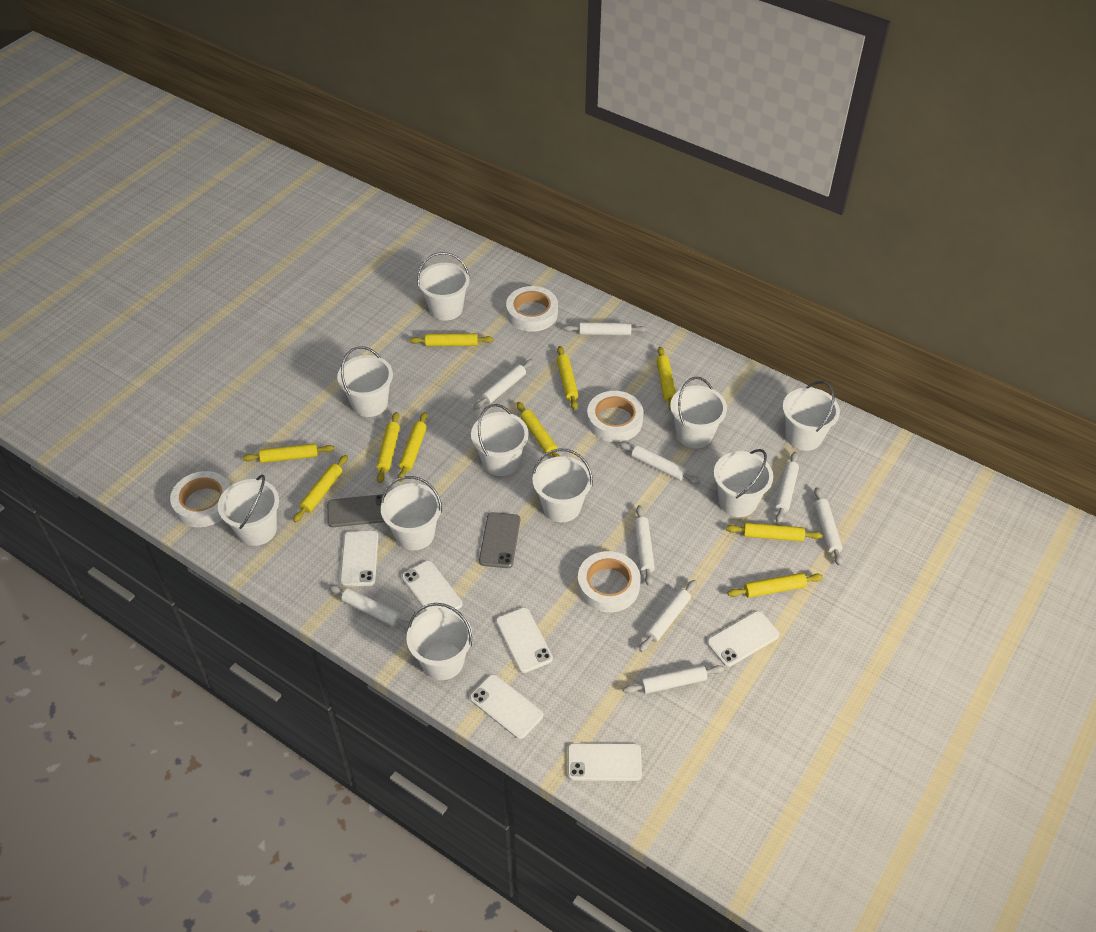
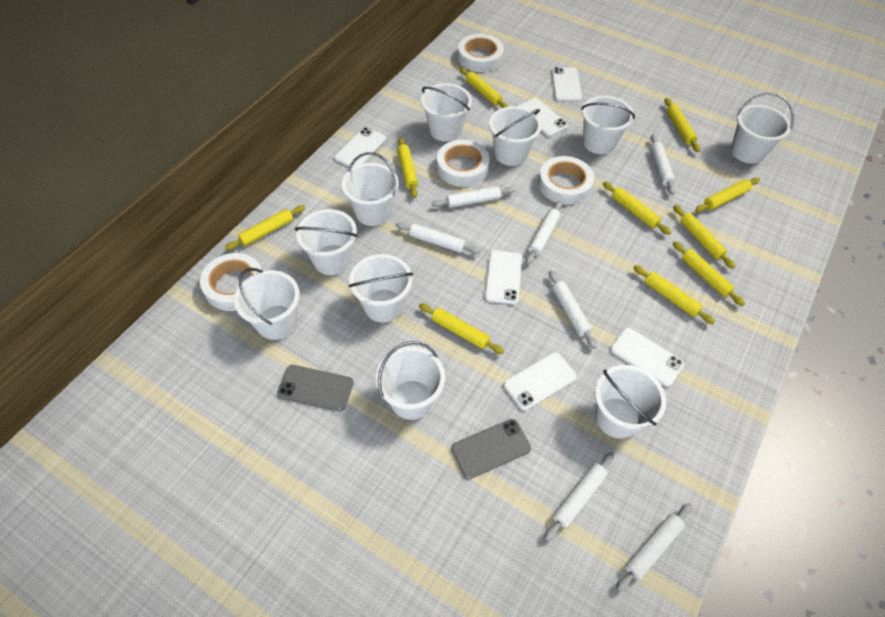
white rolling pin: [329,585,409,630] [473,359,534,410] [564,322,647,335] [619,442,700,484] [623,665,724,694] [634,505,655,586] [639,580,697,652] [775,452,799,524] [814,487,843,566] = 9 -> [396,222,480,254] [432,186,515,208] [526,201,562,265] [545,452,614,541] [549,271,597,349] [616,503,692,592] [651,134,675,195] = 7

